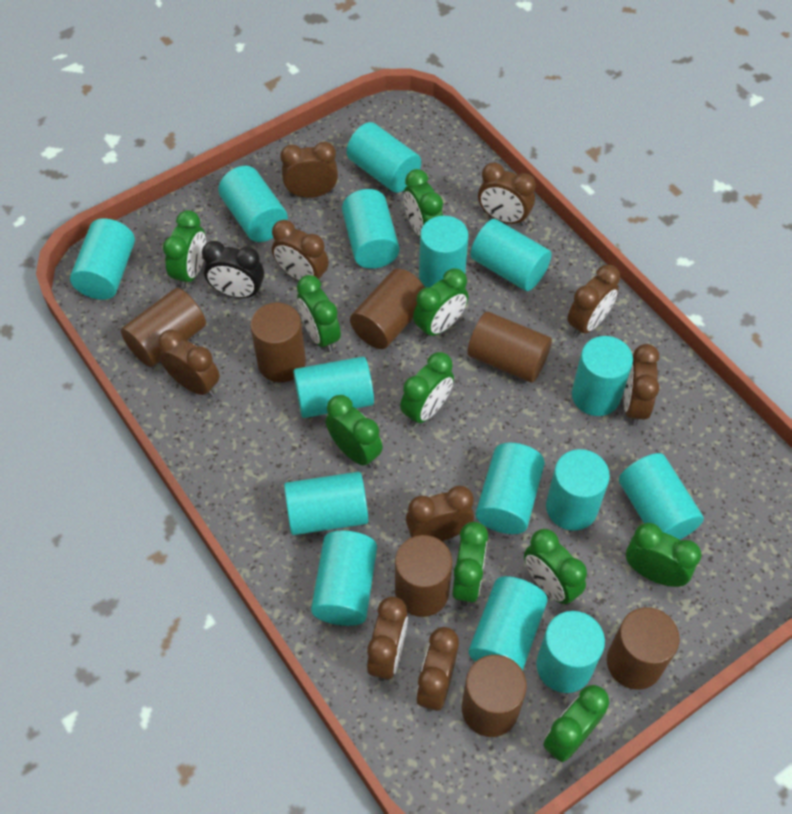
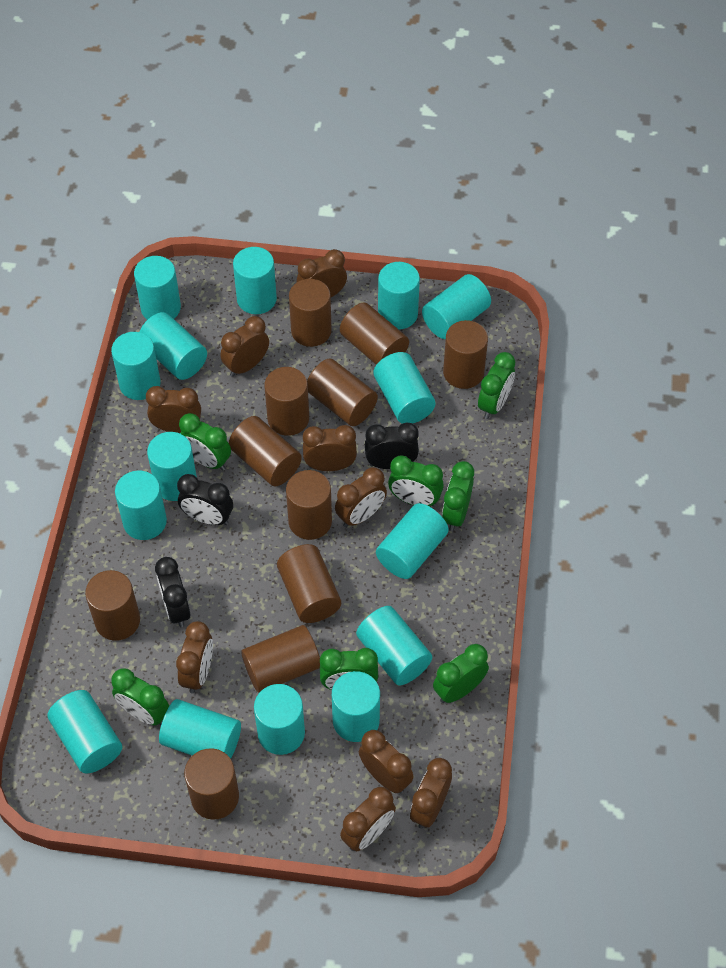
black clock: [202,241,264,298] = 1 -> [155,557,191,628] [177,474,233,525] [365,423,419,469] = 3
brown cylinder: [121,288,206,367] [250,303,306,382] [350,269,425,349] [395,535,452,617] [462,655,527,737] [467,312,552,383] [607,607,680,690] = 7 -> [85,570,140,641] [184,748,239,820] [229,416,302,486] [241,625,320,693] [264,367,309,436] [277,544,341,623] [286,470,332,540] [289,279,332,347] [307,358,378,426] [340,303,409,365] [443,320,488,389] = 11
green clock: [163,210,206,289] [297,275,341,352] [325,395,383,468] [400,352,454,427] [404,169,443,237] [413,269,468,339] [452,522,488,606] [524,529,587,605] [543,685,609,762] [626,523,702,587] = 10 -> [111,668,169,726] [179,413,231,471] [320,648,378,690] [388,455,444,507] [433,644,489,703] [442,461,474,531] [478,352,515,419] = 7

